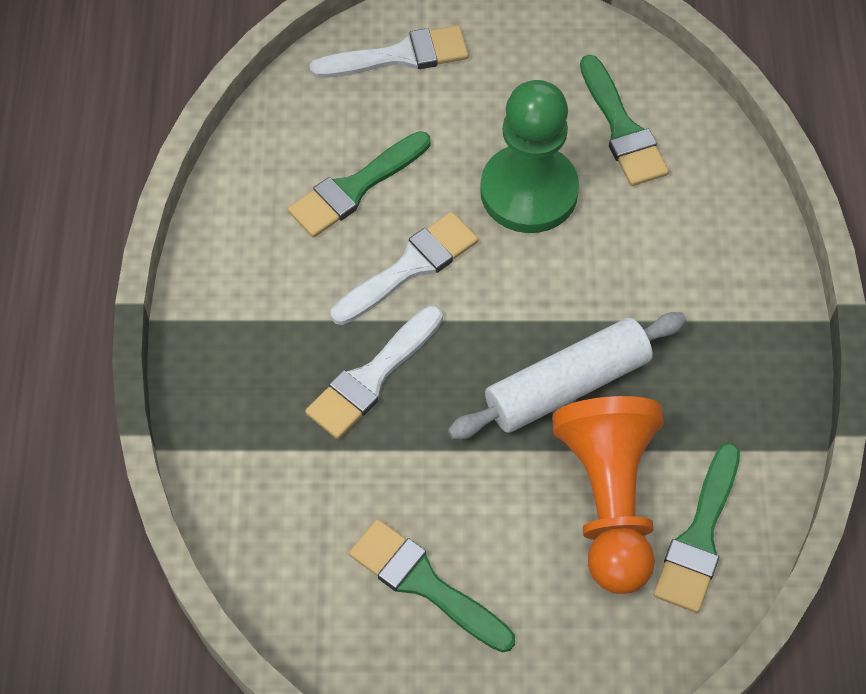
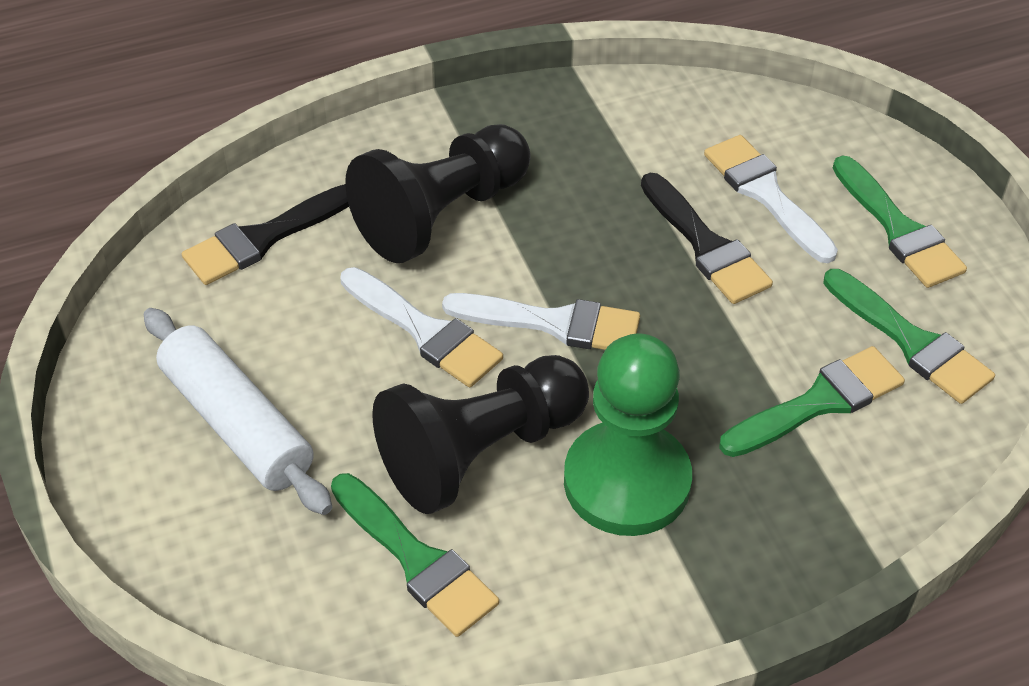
black brush: none = 0 -> [182,184,349,285] [641,173,773,304] = 2
black pawn: none = 0 -> [345,124,530,263] [372,355,589,514] = 2
orange pawn: [552,396,664,594] = 1 -> none = 0

